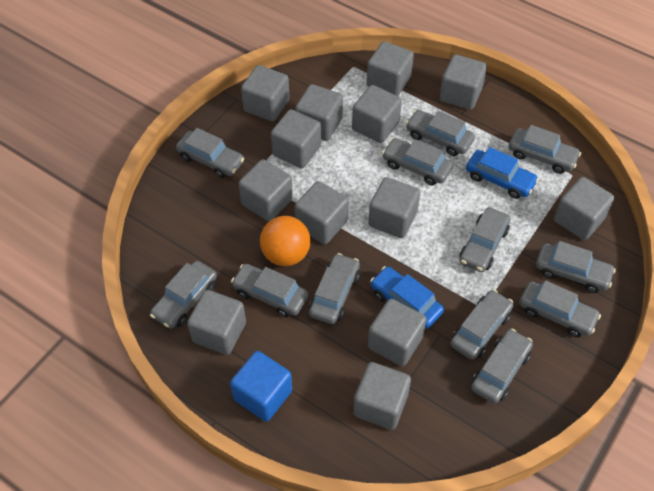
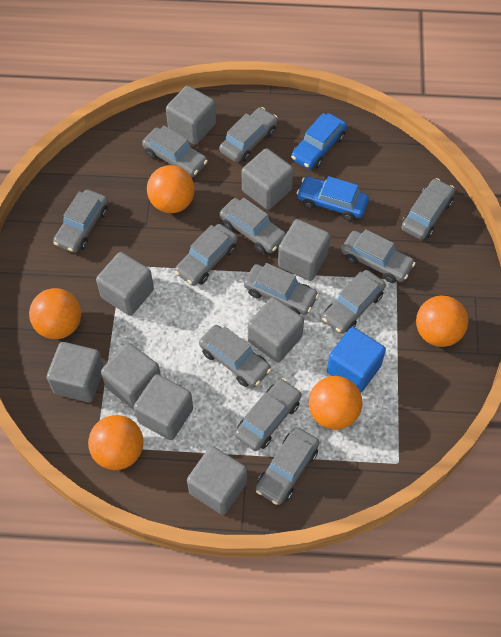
grey cube: [187,290,246,355] [239,159,293,221] [241,65,290,121] [271,109,321,168] [295,84,343,141] [295,181,348,244] [352,85,402,143] [353,362,411,430] [367,41,414,96] [368,177,420,238] [368,299,427,366] [440,54,487,110] [554,177,614,240] = 13 -> [47,342,104,402] [96,252,154,316] [101,343,161,409] [134,374,193,440] [166,86,216,145] [187,446,247,515] [242,148,293,210] [248,297,304,363] [278,219,330,281] = 9
orange ball: [260,216,310,266] = 1 -> [29,288,81,339] [88,415,144,470] [147,165,195,213] [309,376,363,430] [416,296,468,347] = 5

